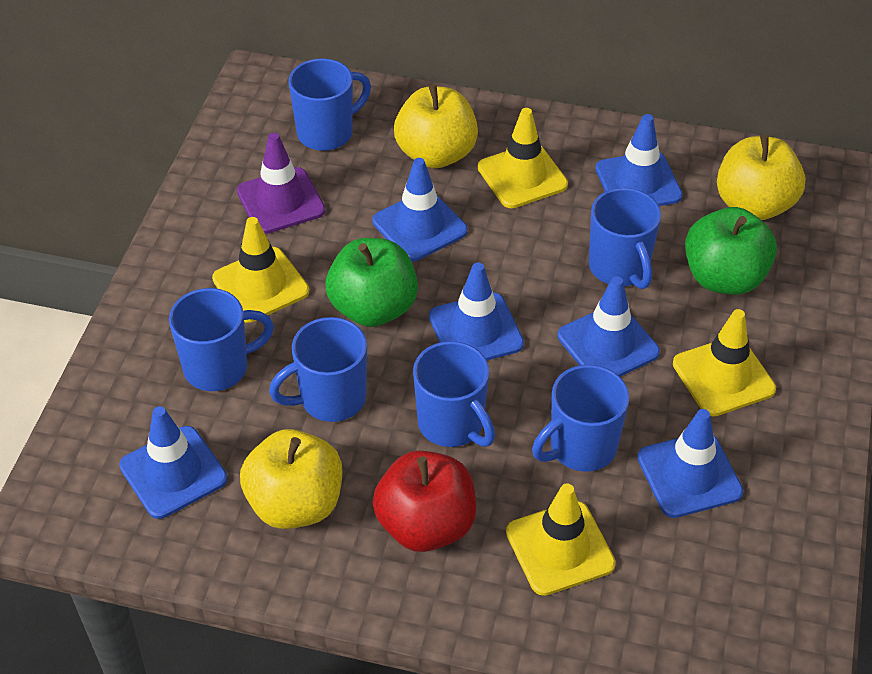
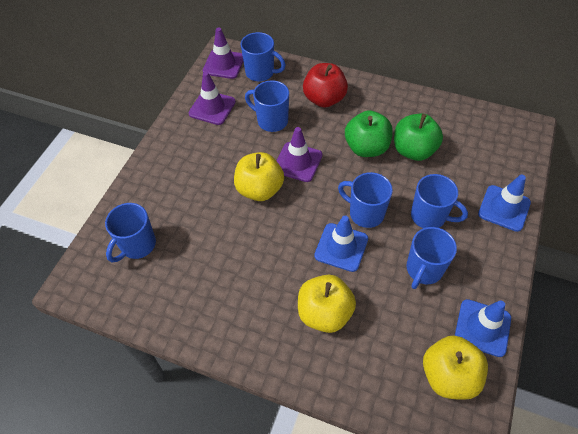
blue traffic cone: [119,406,227,519] [373,158,468,261] [429,263,524,360] [558,276,660,377] [595,114,683,206] [637,409,743,518] = 6 -> [314,216,368,272] [455,299,511,357] [478,175,531,232] = 3
purple traffic cone: [237,133,325,234] = 1 -> [189,72,236,125] [203,27,243,79] [277,127,323,182] = 3
yellow traffic cone: [212,217,309,323] [478,108,568,208] [506,483,616,596] [673,309,776,417] = 4 -> none = 0

